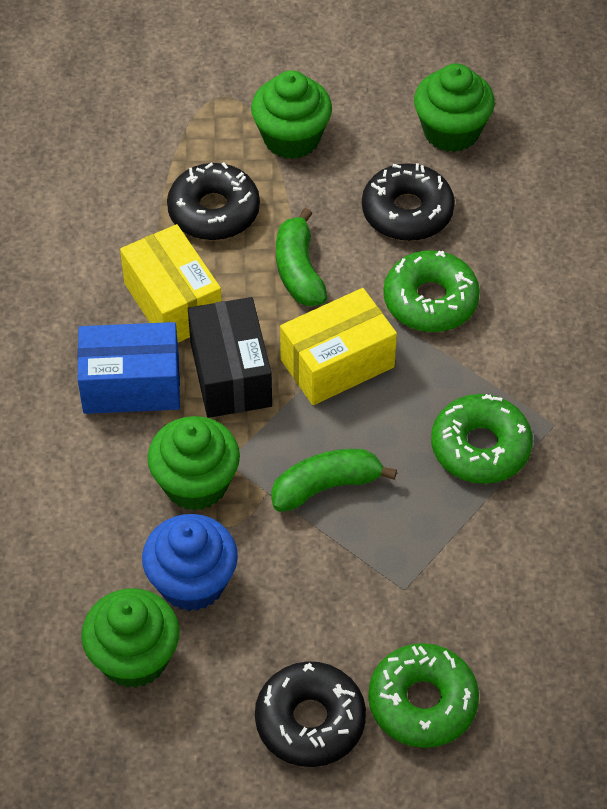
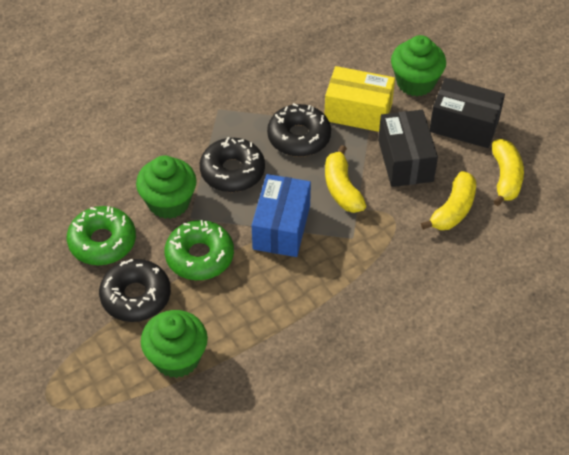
black box: [188,297,272,418] = 1 -> [378,110,438,187] [429,78,505,148] = 2
blue cupcake: [142,514,238,611] = 1 -> none = 0
green banana: [271,449,397,512] [276,208,327,306] = 2 -> none = 0
green cupcake: [81,588,180,688] [147,416,240,511] [251,70,332,159] [414,64,495,152] = 4 -> [136,155,197,219] [141,310,208,378] [391,35,446,96] = 3
green donut: [368,643,479,748] [383,250,480,332] [431,394,533,484] = 3 -> [67,206,136,265] [165,220,234,280] = 2
yellow banana: none = 0 -> [325,145,366,213] [421,171,476,230] [492,139,524,206] = 3
yellow box: [120,224,222,342] [280,288,397,405] = 2 -> [324,66,395,132] = 1

